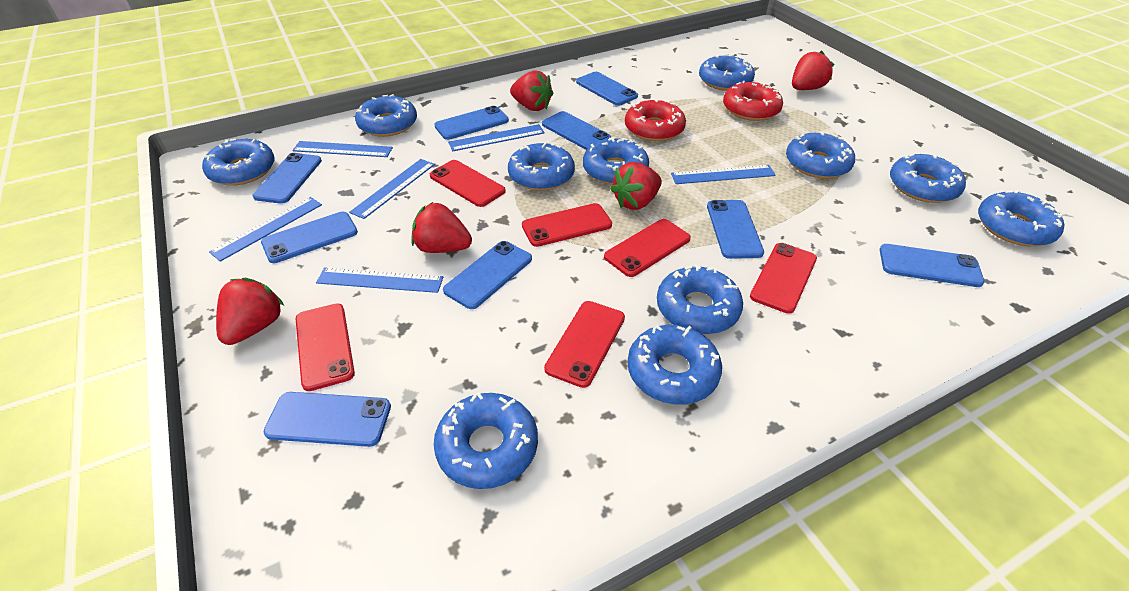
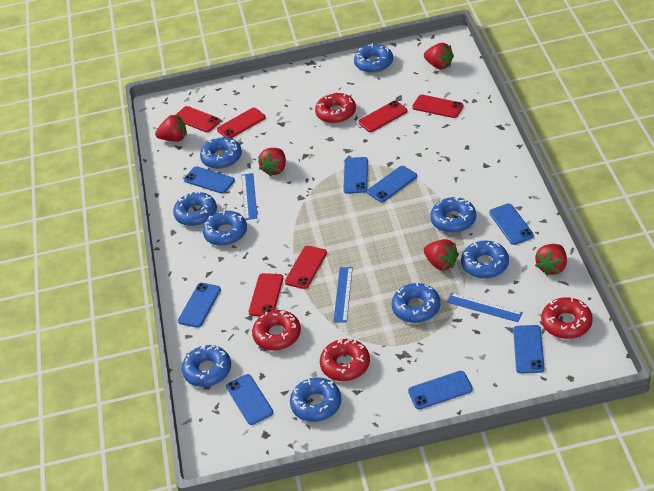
blue donut: [202,139,275,186] [355,94,417,137] [434,392,538,489] [508,143,575,191] [583,137,649,185] [628,325,722,404] [657,265,743,334] [699,54,755,91] [786,132,855,179] [890,154,966,203] [978,190,1065,246] = 11 -> [173,191,217,226] [182,345,231,387] [200,136,242,169] [203,210,247,246] [290,377,341,422] [354,43,393,73] [392,283,440,323] [430,197,476,233] [461,241,509,279] = 9
blue phone: [253,153,322,204] [261,212,358,263] [263,392,391,447] [434,106,509,140] [443,241,532,309] [542,111,611,150] [576,72,638,106] [707,200,764,259] [880,244,985,287] = 9 -> [178,283,221,328] [184,166,235,194] [226,374,273,425] [343,157,368,194] [367,166,417,202] [408,371,473,410] [489,203,534,245] [513,325,544,373] = 8
blue ruler: [209,197,322,262] [292,141,393,157] [316,267,443,293] [349,159,435,219] [448,124,545,151] [671,165,776,184] = 6 -> [241,173,257,220] [333,267,353,323] [447,293,523,322] = 3
red donut: [625,99,686,141] [723,81,783,121] = 2 -> [252,310,301,351] [315,93,356,124] [320,339,370,381] [541,297,593,339] = 4

